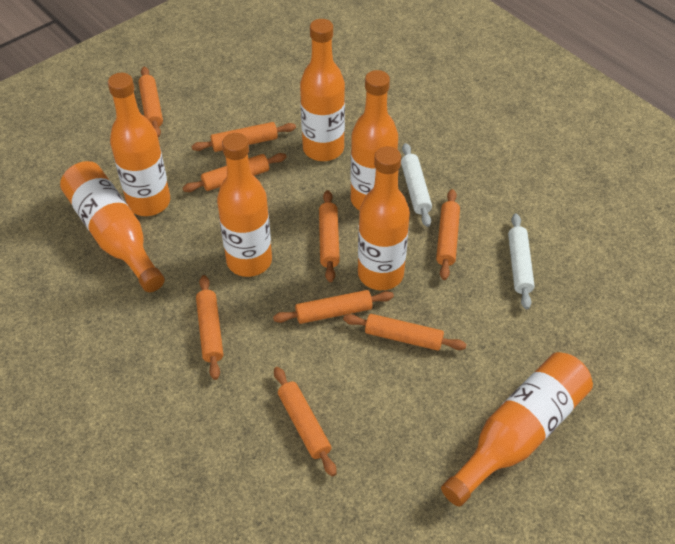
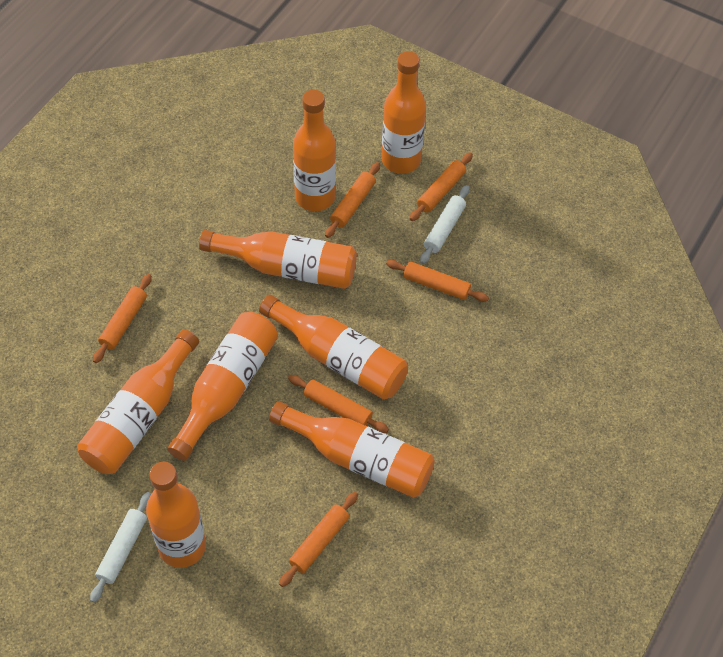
orange bottle: [60,161,165,292] [108,73,170,216] [217,133,272,277] [300,19,345,161] [350,70,398,210] [358,146,410,290] [441,352,593,507] = 7 -> [77,329,199,474] [146,462,206,568] [167,312,278,461] [199,230,357,289] [259,295,408,400] [269,401,435,498] [293,90,336,211] [381,51,426,174] = 8
orange rolling pin: [138,67,163,137] [183,153,287,192] [192,122,296,152] [196,275,223,380] [273,290,394,324] [274,367,336,477] [319,190,340,282] [343,314,467,351] [436,189,460,280] = 9 -> [93,274,152,363] [279,492,358,587] [288,375,389,433] [325,162,380,238] [386,260,489,302] [410,152,473,221] = 6

